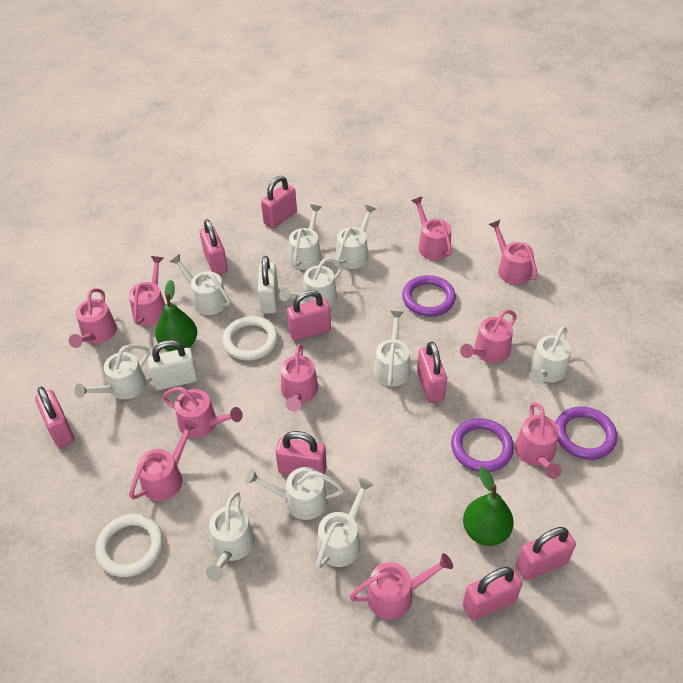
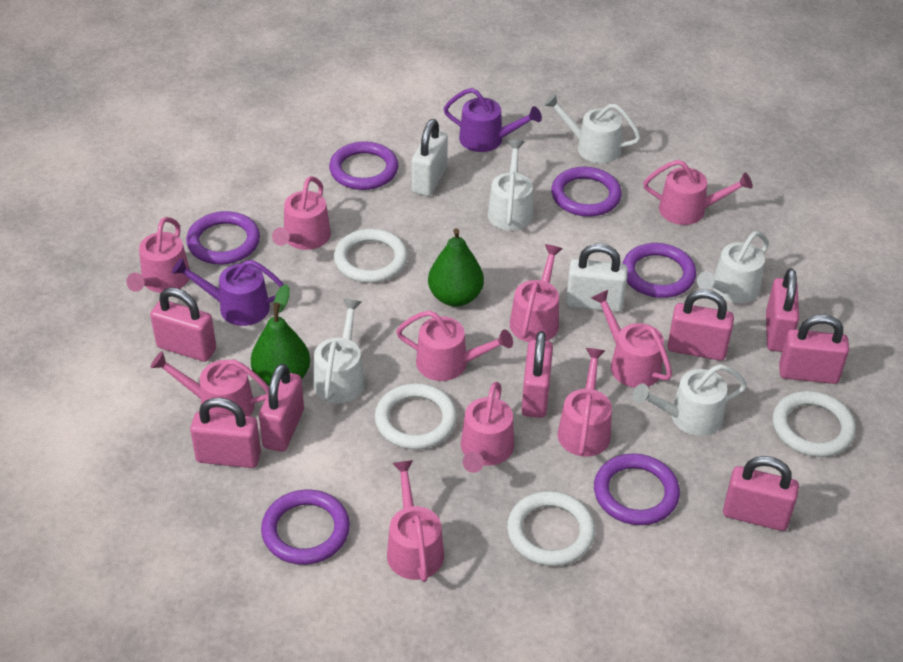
purple ring: [402,275,456,316] [451,418,514,472] [555,406,617,460] = 3 -> [186,211,260,265] [261,489,350,565] [329,141,398,190] [551,167,621,217] [594,453,680,525] [622,243,696,298] = 6
purple watering can: none = 0 -> [172,258,284,326] [443,88,542,152] = 2
white ring: [95,514,163,577] [222,316,278,361] = 2 -> [334,229,408,283] [375,383,457,450] [507,491,595,566] [772,391,856,457] = 4
white watering can: [74,344,150,399] [170,254,230,315] [206,492,255,582] [245,467,344,520] [279,258,343,306] [289,204,322,270] [316,478,374,569] [336,205,376,269] [374,311,410,387] [529,326,571,384] = 10 -> [313,299,365,403] [488,140,533,231] [544,94,641,163] [633,364,747,436] [697,231,769,303] = 5

